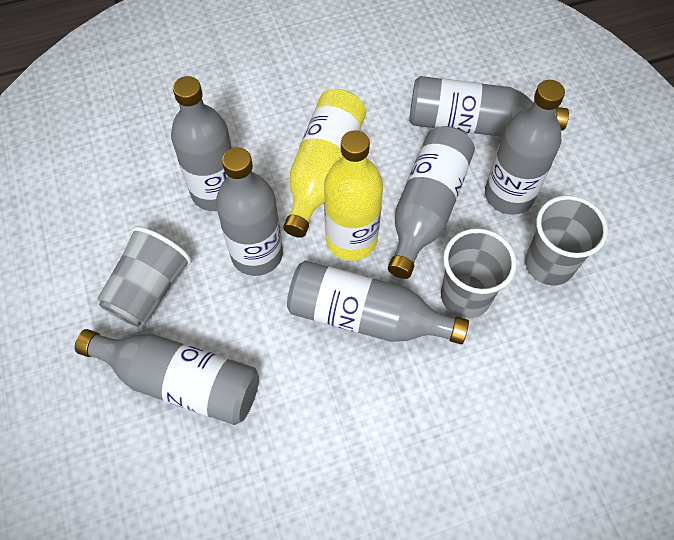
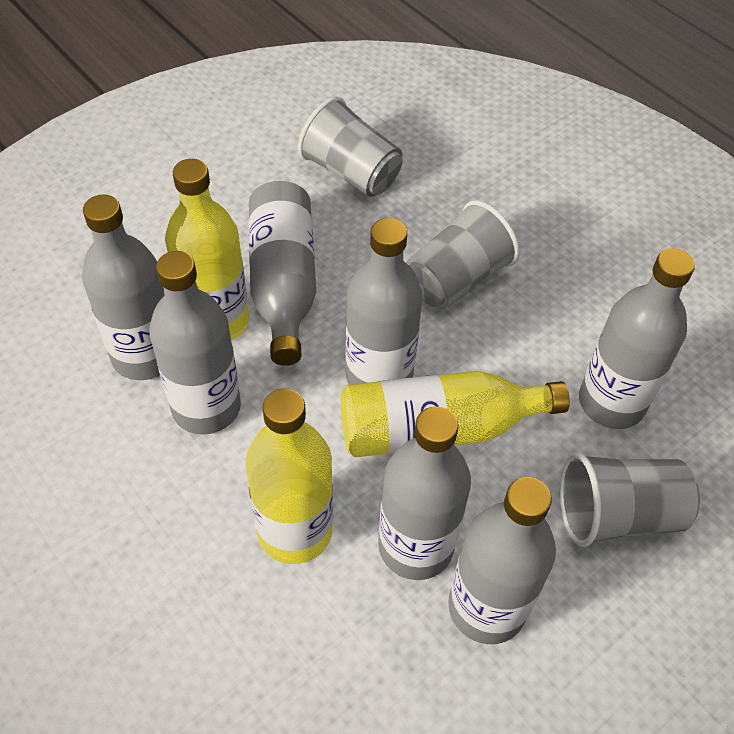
yellow bottle: [283,89,366,238] [324,130,383,261] = 2 -> [165,159,249,341] [245,388,333,564] [341,371,570,457] = 3

